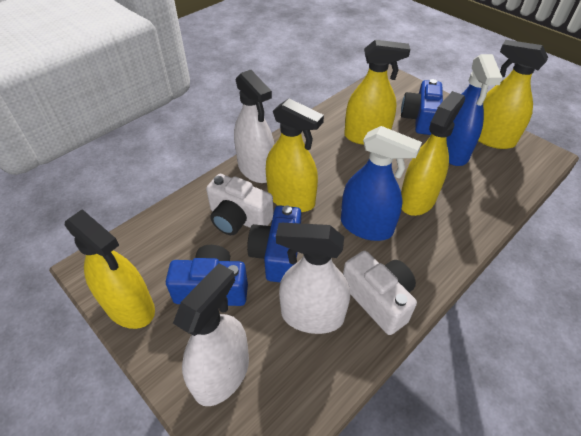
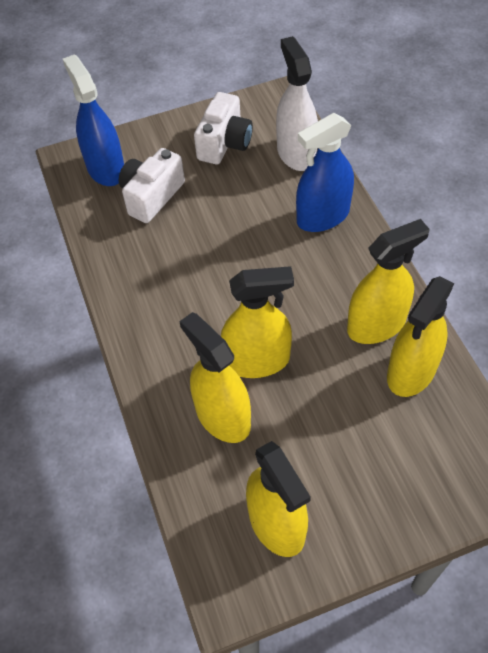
blue camera: [166,245,248,306] [247,205,301,282] [401,79,443,135] = 3 -> none = 0
white spray bottle: [173,263,249,406] [234,70,274,183] [276,223,350,334] = 3 -> [276,36,318,171] = 1

